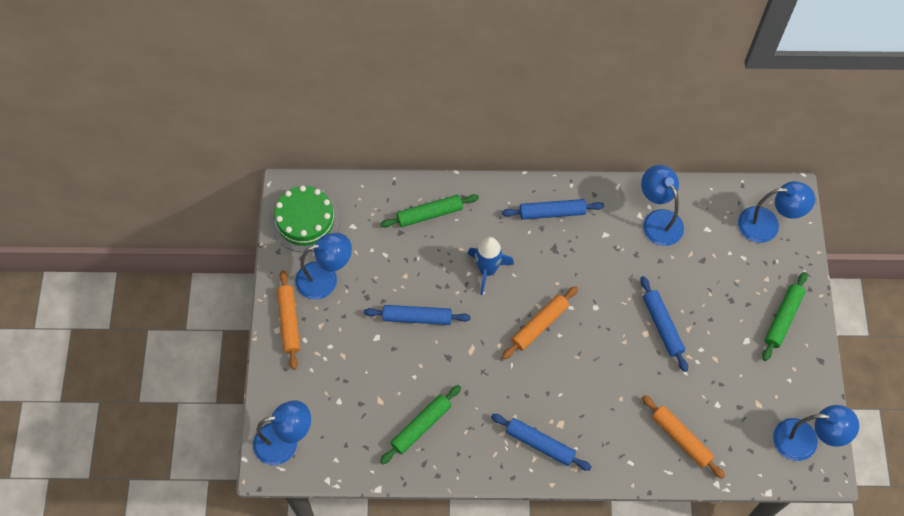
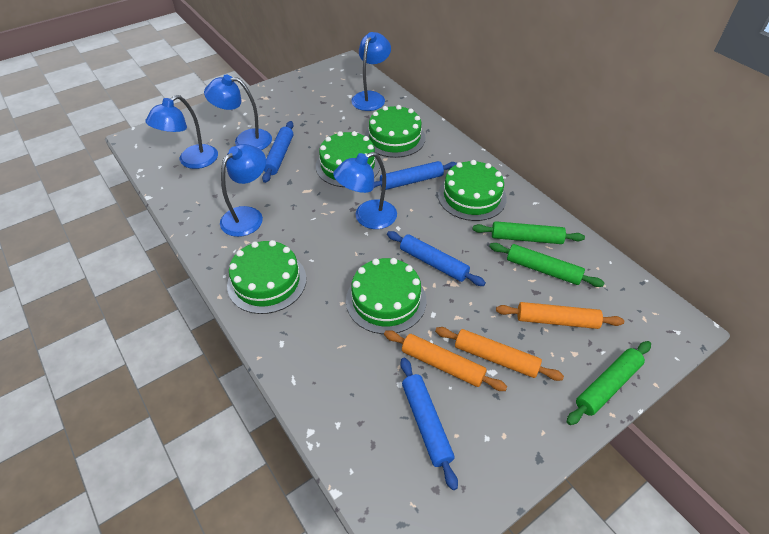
blue rocket: [467,237,514,295] = 1 -> none = 0
green cake: [271,186,340,252] = 1 -> [227,240,306,314] [316,131,380,187] [346,258,427,334] [365,105,426,158] [438,160,507,221] = 5

